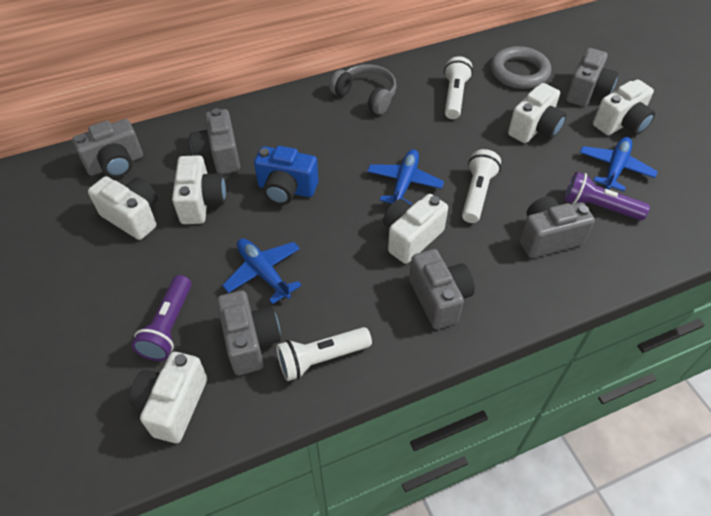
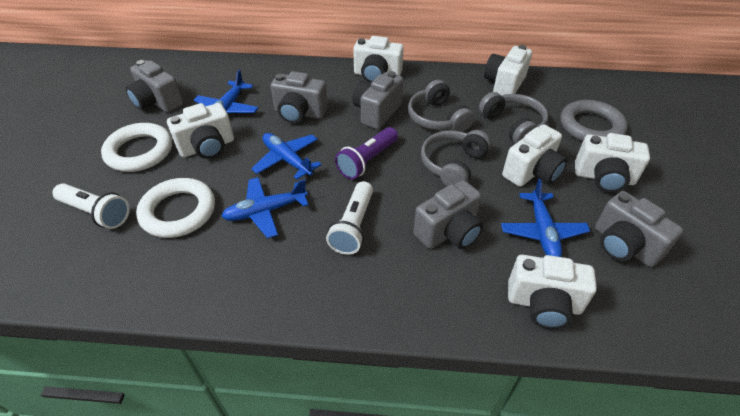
blue camera: [254,146,318,205] = 1 -> none = 0
blue plane: [222,238,302,304] [367,149,444,205] [580,137,658,192] = 3 -> [194,70,258,115] [221,177,309,238] [251,133,322,179] [501,179,590,257] = 4
grey camera: [72,119,143,178] [190,108,240,174] [217,290,281,375] [409,249,475,329] [520,196,595,258] [566,48,619,107] = 6 -> [125,60,183,113] [271,71,328,124] [352,71,403,129] [413,180,483,249] [595,191,683,267] = 5
grey headphones: [329,64,397,115] = 1 -> [408,80,474,132] [421,130,491,186] [479,92,549,144] = 3
purple flashlight: [132,275,192,361] [564,172,650,220] = 2 -> [335,127,398,179] = 1
white flashlight: [276,327,372,381] [444,56,473,119] [462,149,501,223] = 3 -> [52,183,130,229] [326,181,373,255] = 2
white ring: none = 0 -> [101,123,172,172] [136,178,215,238] = 2

